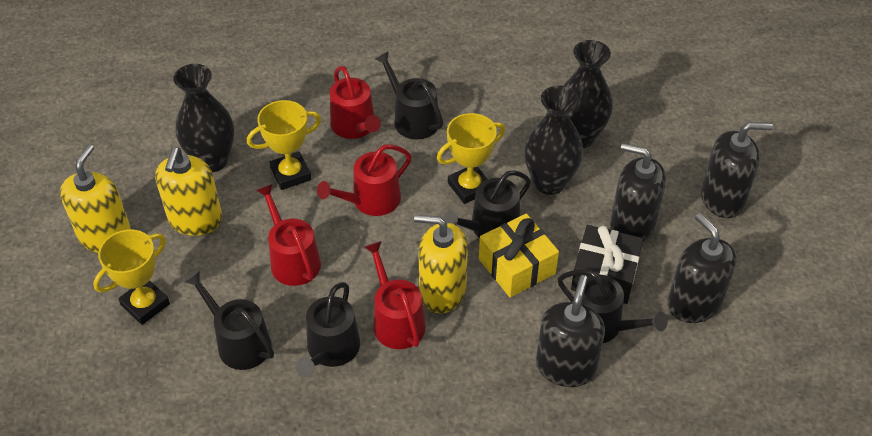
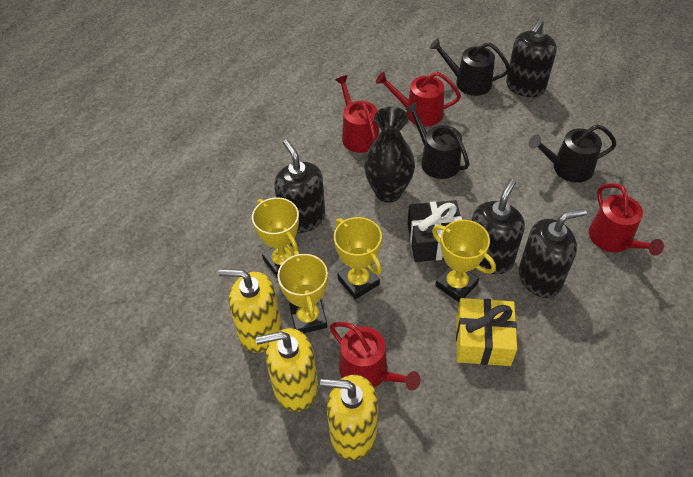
black vase: [173,64,234,172] [524,86,583,195] [563,40,613,148] = 3 -> [364,106,415,203] = 1
black watering can: [184,270,274,370] [295,282,360,377] [375,51,443,140] [443,170,531,238] [558,269,668,343] = 5 -> [405,102,469,179] [430,38,510,96] [529,125,617,183] = 3
yellow trophy: [93,229,170,325] [247,100,321,190] [437,113,505,204] = 3 -> [252,197,299,278] [277,250,328,333] [334,217,382,299] [432,220,496,302] = 4

